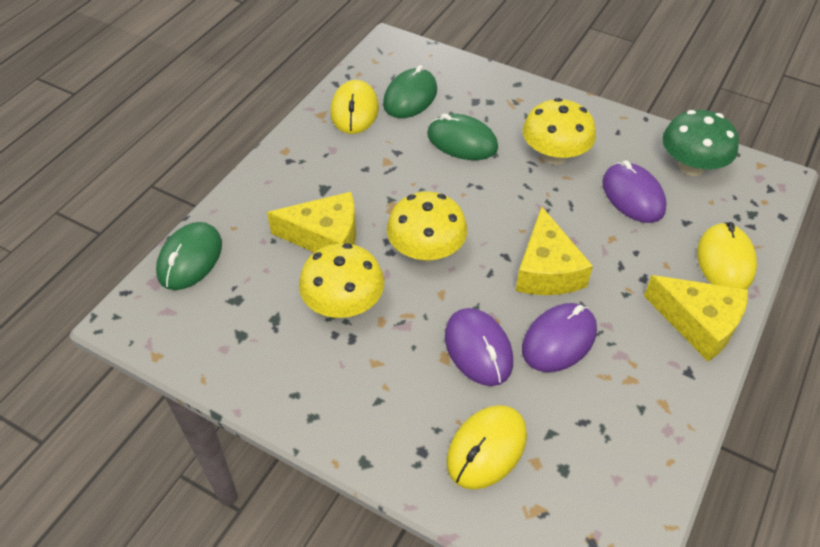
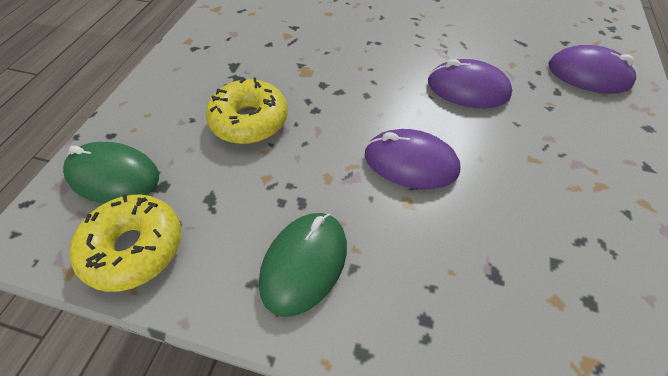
green mouse: [156,222,222,290] [383,65,437,118] [427,114,498,160] = 3 -> [63,142,159,203] [259,213,347,317] = 2
green mushroom: [662,110,739,176] = 1 -> none = 0
yellow cheese: [267,192,356,252] [516,206,593,295] [644,275,748,361] = 3 -> none = 0
yellow donut: none = 0 -> [69,195,181,292] [206,77,288,144] = 2
yellow mouse: [330,80,379,134] [446,405,527,490] [697,222,757,289] = 3 -> none = 0
yellow mushroom: [299,243,385,318] [386,191,468,263] [523,98,596,165] = 3 -> none = 0

